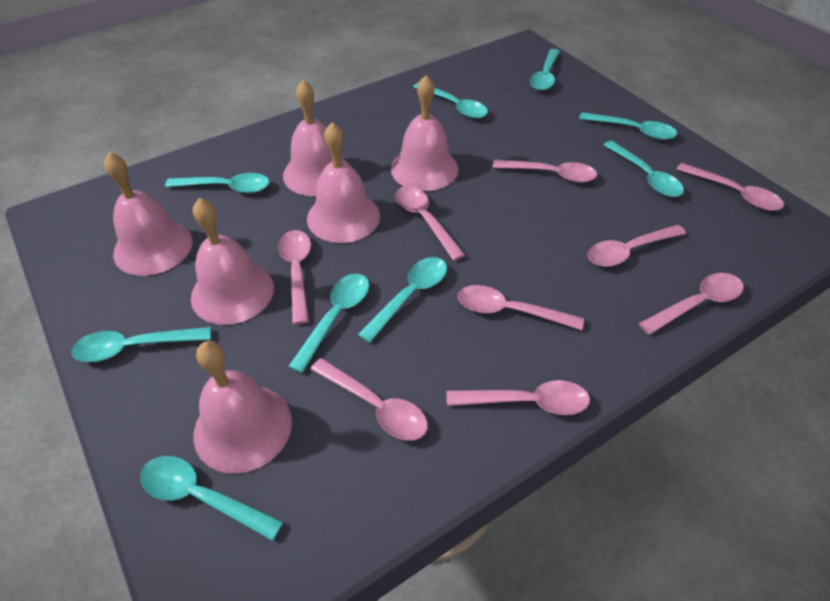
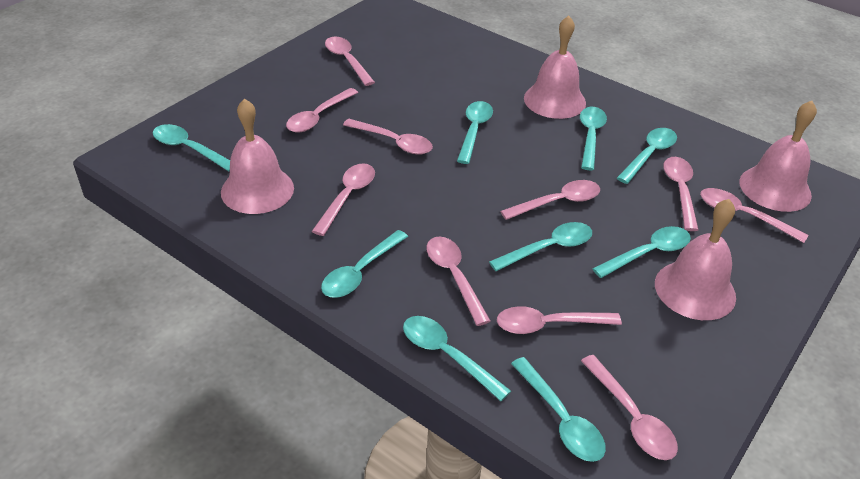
pink bell: [104,152,193,276] [191,198,274,325] [193,341,292,474] [283,80,347,196] [307,122,380,243] [391,75,458,191] = 6 -> [221,98,294,214] [524,16,586,119] [655,199,736,320] [739,101,817,212] = 4
pink spoon: [278,230,311,324] [310,358,428,441] [395,186,465,261] [447,380,590,415] [458,285,584,330] [492,160,597,183] [588,225,686,267] [638,273,744,335] [676,163,784,211] = 9 -> [286,88,358,133] [312,163,375,236] [325,37,375,86] [343,119,433,155] [426,237,491,326] [497,306,622,334] [500,180,600,220] [581,355,678,460] [663,157,699,231] [700,188,808,243] = 10

